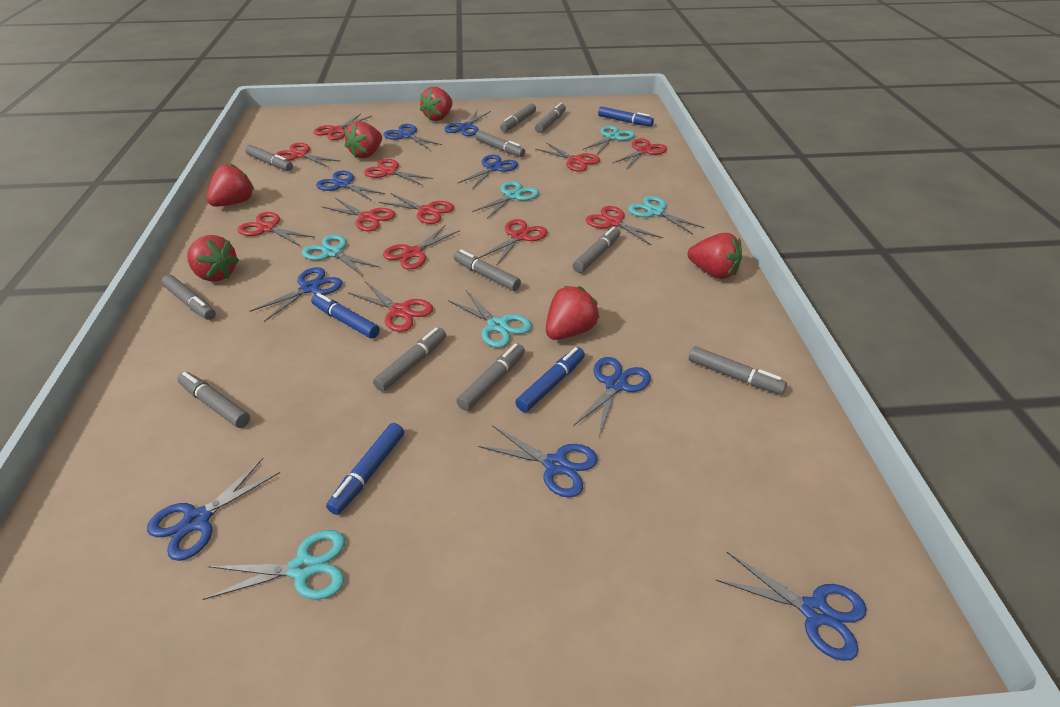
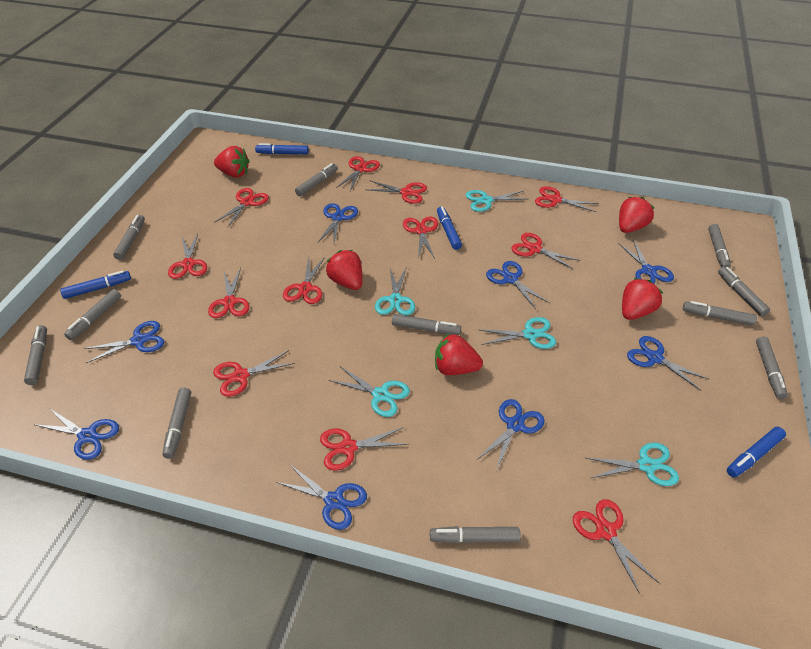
blue scissors: [147,458,280,561] [250,267,342,322] [316,171,385,201] [384,124,442,150] [445,109,491,136] [458,155,518,189] [478,425,598,498] [573,357,651,436] [716,552,867,661] = 9 -> [36,408,119,460] [83,321,164,363] [276,464,367,530] [318,203,358,242] [477,399,545,471] [486,261,550,309] [618,239,674,284] [627,336,710,391] = 8
red strawberry: [187,235,239,282] [207,164,255,207] [344,121,382,158] [420,87,453,121] [546,286,600,340] [688,233,742,279] = 6 -> [214,146,250,178] [326,250,363,290] [435,333,483,375] [619,197,655,233] [622,278,663,320] = 5
turquoise scissors: [202,530,345,600] [302,234,379,276] [448,290,532,348] [472,181,539,219] [583,125,635,155] [628,196,705,234] = 6 -> [329,366,410,417] [375,267,415,315] [466,190,526,212] [480,317,556,349] [586,442,679,486] = 5

